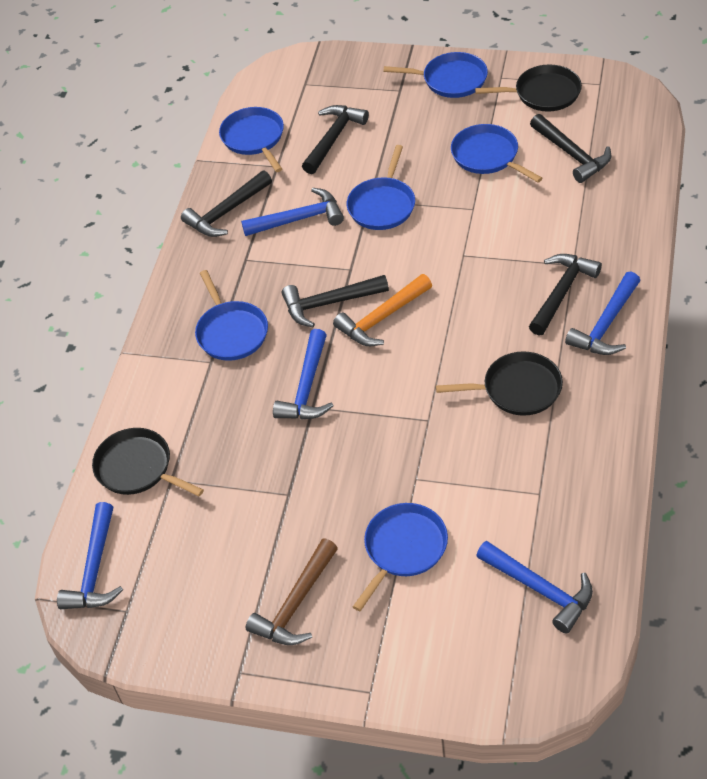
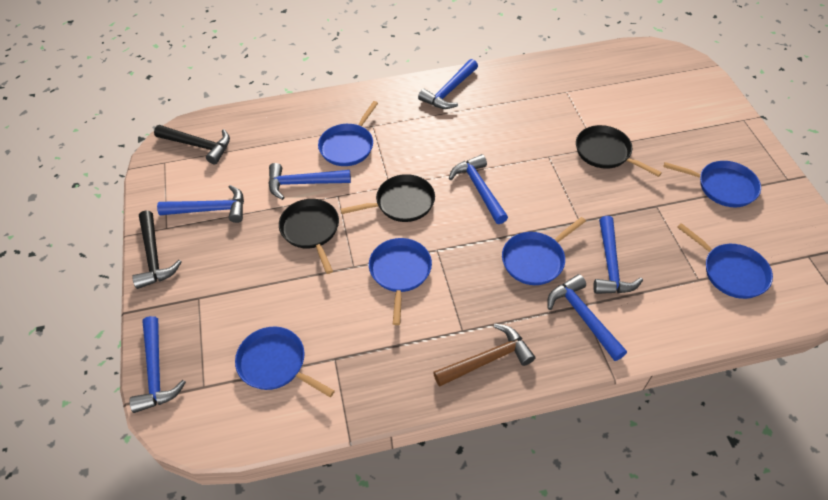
black hammer: [181,170,272,237] [282,275,389,327] [302,105,369,174] [529,254,602,336] [530,114,611,183] = 5 -> [132,211,182,289] [154,125,230,164] = 2
blue hammer: [57,502,123,609] [241,188,344,236] [273,329,333,419] [476,541,593,634] [565,271,640,355] = 5 -> [129,316,186,413] [157,185,244,223] [269,163,351,200] [418,59,478,109] [449,154,508,224] [547,274,627,361] [593,216,643,294] = 7
orange hammer: [333,274,432,346] = 1 -> none = 0

